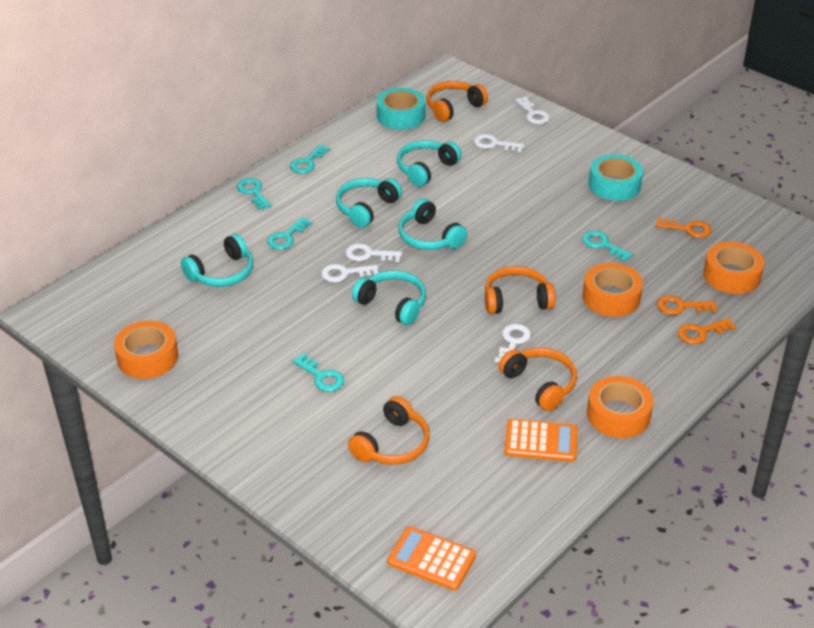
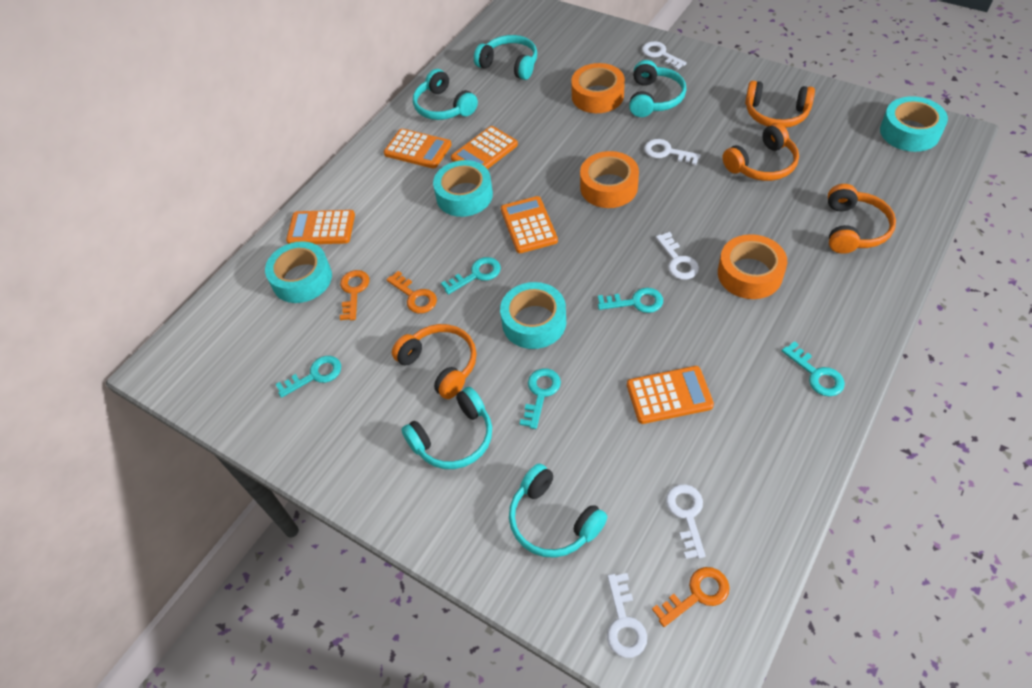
orange calculator: [387,526,476,591] [504,419,578,462] = 2 -> [286,210,355,244] [384,129,451,169] [451,126,518,169] [501,196,558,253] [627,366,714,424] = 5
orange tape: [114,321,178,379] [583,263,643,317] [587,376,653,438] [703,242,764,294] = 4 -> [571,63,625,113] [580,151,639,208] [718,234,787,299] = 3
turquoise tape: [377,88,425,130] [589,154,643,201] = 2 -> [265,241,332,303] [433,160,493,217] [500,282,566,349] [880,96,948,152] = 4

